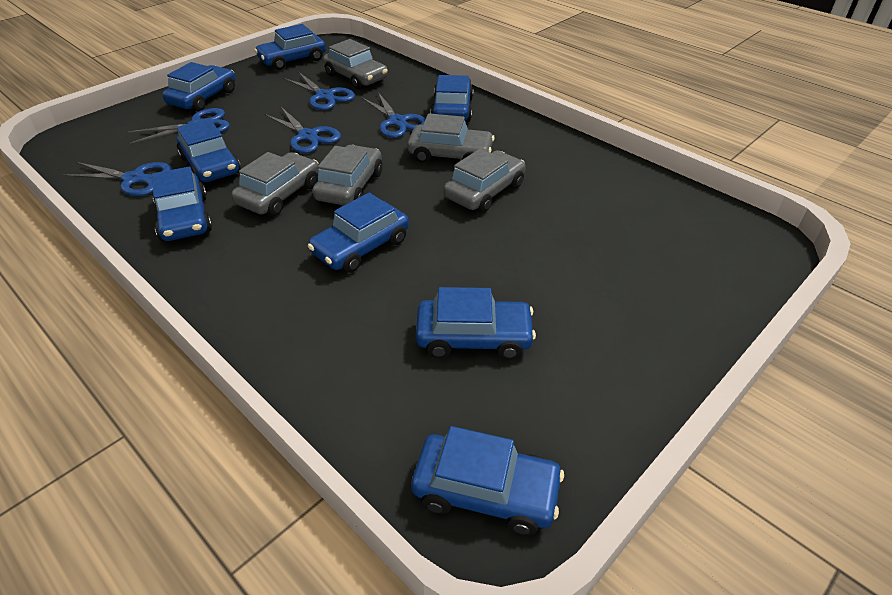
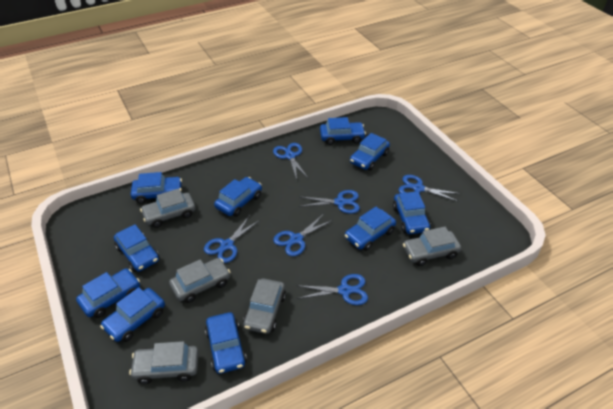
blue car: [152,167,212,241] [162,62,235,112] [177,118,241,183] [254,24,326,70] [308,193,409,273] [411,426,564,535] [416,287,536,360] [430,75,474,122] = 8 -> [76,268,140,318] [100,287,165,342] [114,224,159,272] [130,172,182,204] [205,312,247,374] [214,177,262,217] [320,117,366,145] [345,207,396,251] [350,133,390,170] [393,191,430,234] = 10
blue scissors: [62,162,173,196] [128,108,230,144] [264,107,341,153] [283,72,355,110] [361,92,426,138] = 5 -> [204,215,260,263] [273,143,309,180] [273,214,333,256] [296,274,368,305] [298,190,360,214] [399,175,461,202] = 6

